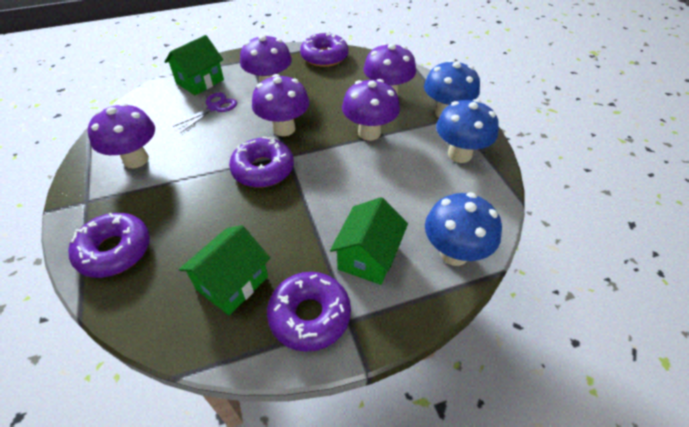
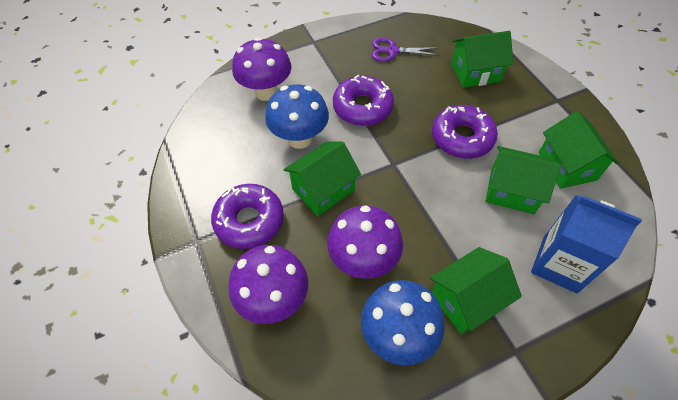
blue carton: none = 0 -> [531,195,642,293] = 1
blue mushroom: [424,60,480,118] [425,193,502,266] [436,99,499,163] = 3 -> [265,85,329,149] [361,280,445,365] = 2
green house: [165,35,224,95] [179,225,270,315] [330,197,408,285] = 3 -> [284,141,361,216] [430,247,522,334] [451,31,513,88] [486,146,561,214] [539,111,619,189] = 5
purple donut: [68,213,150,278] [229,137,294,188] [267,272,351,352] [300,32,348,67] = 4 -> [211,184,284,249] [333,75,394,126] [432,105,498,159] = 3
purple mushroom: [87,103,155,168] [240,34,292,83] [252,74,309,136] [342,79,400,141] [364,43,416,95] = 5 -> [228,245,308,324] [232,37,291,101] [327,205,403,279] = 3

